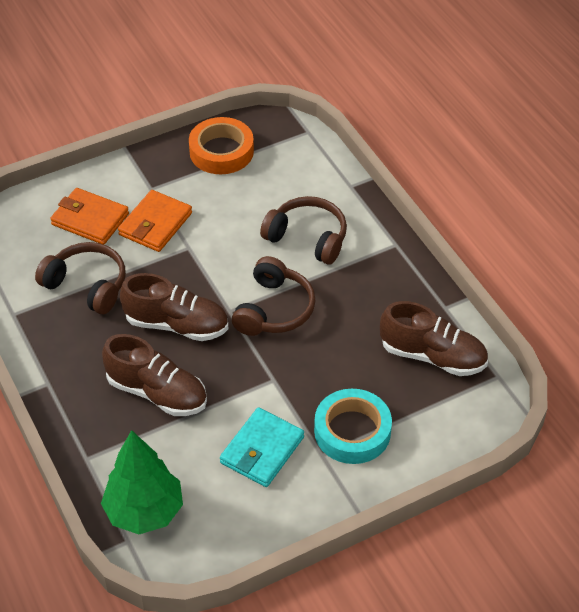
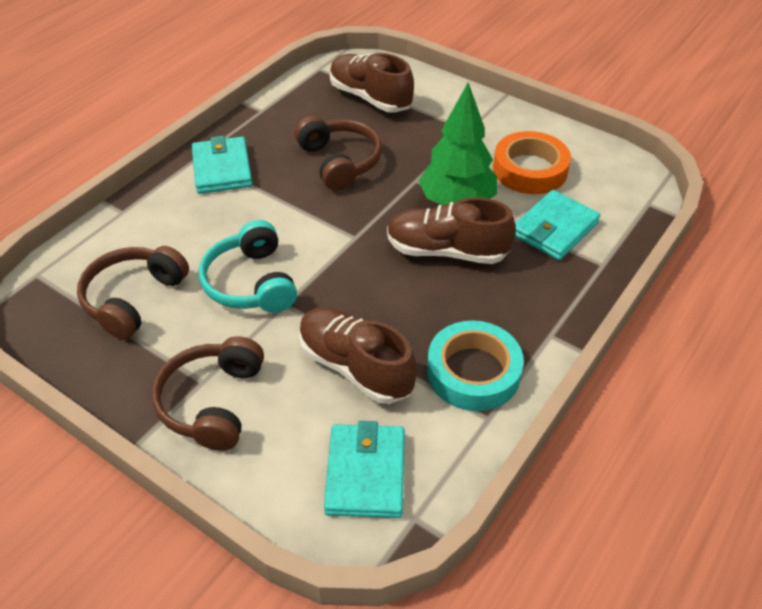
orange wallet: [50,188,129,245] [118,190,192,252] = 2 -> none = 0
turquoise headphones: none = 0 -> [199,220,297,312] = 1
turquoise wallet: [220,407,304,487] = 1 -> [192,136,252,194] [324,421,405,518] [515,190,600,260] = 3

